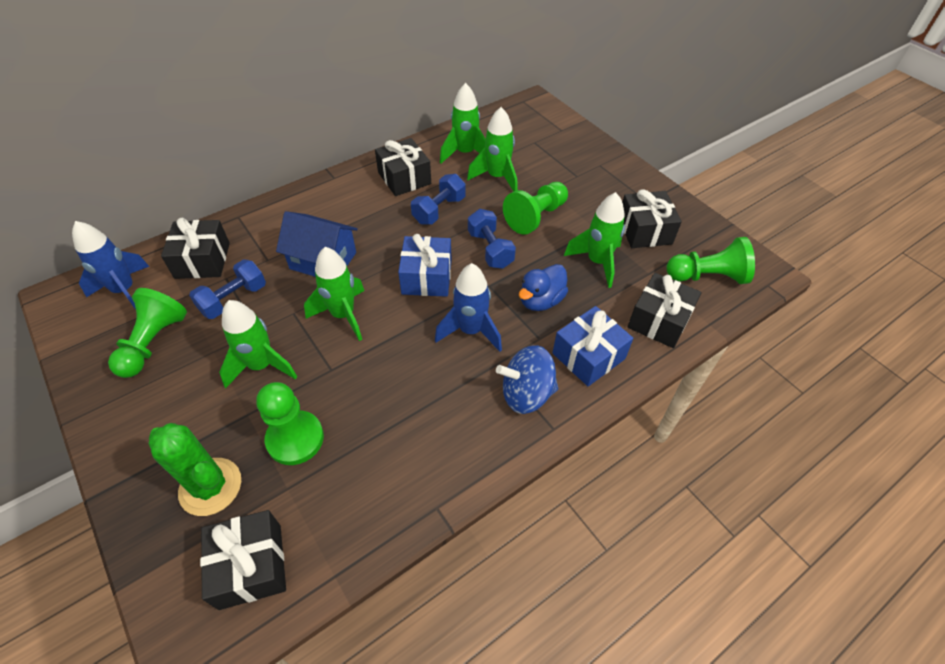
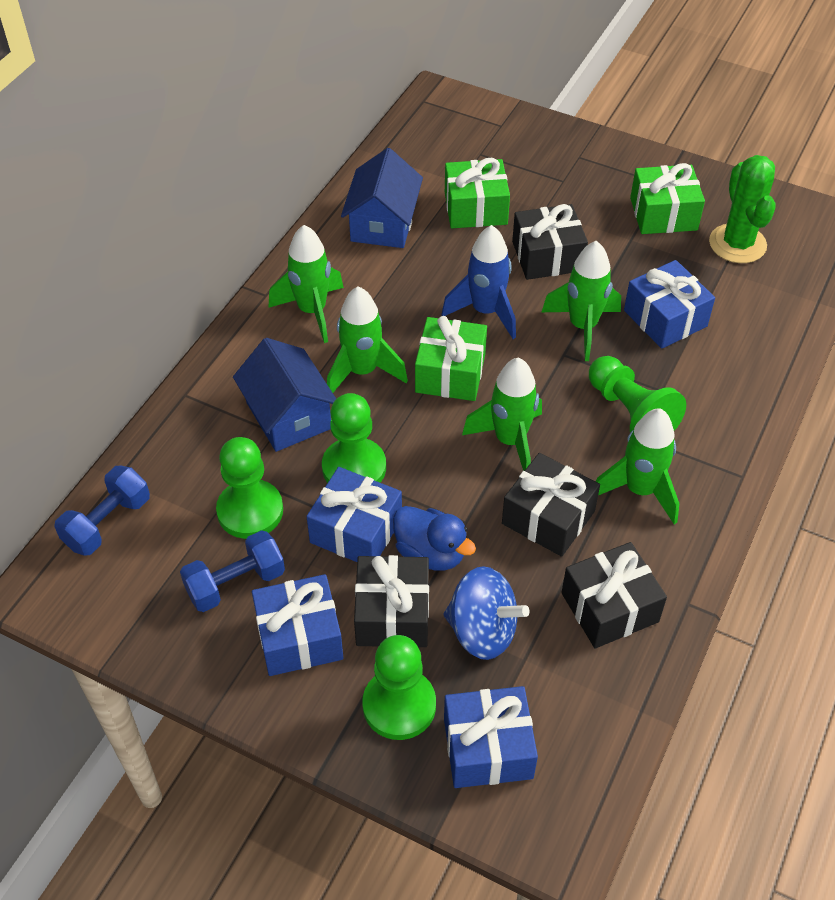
black gift: [161,218,230,279] [200,510,286,610] [375,138,431,196] [622,189,682,248] [627,273,702,348] = 5 -> [354,555,429,647] [502,453,600,557] [512,204,588,280] [561,542,667,648] = 4
blue dumbbell: [189,259,266,319] [411,174,466,224] [468,209,516,269] = 3 -> [54,466,150,556] [180,530,285,612] = 2
blue gift: [398,234,452,297] [552,306,633,386] = 2 -> [252,574,343,676] [306,467,402,562] [444,686,538,788] [624,260,715,349] = 4
blue house: [276,211,358,277] = 1 -> [233,338,336,452] [341,148,423,248] = 2
blue rocket: [72,221,149,310] [435,263,502,352] = 2 -> [441,225,516,339] = 1
green gift: none = 0 -> [415,316,487,401] [445,158,510,228] [630,163,705,234] = 3

